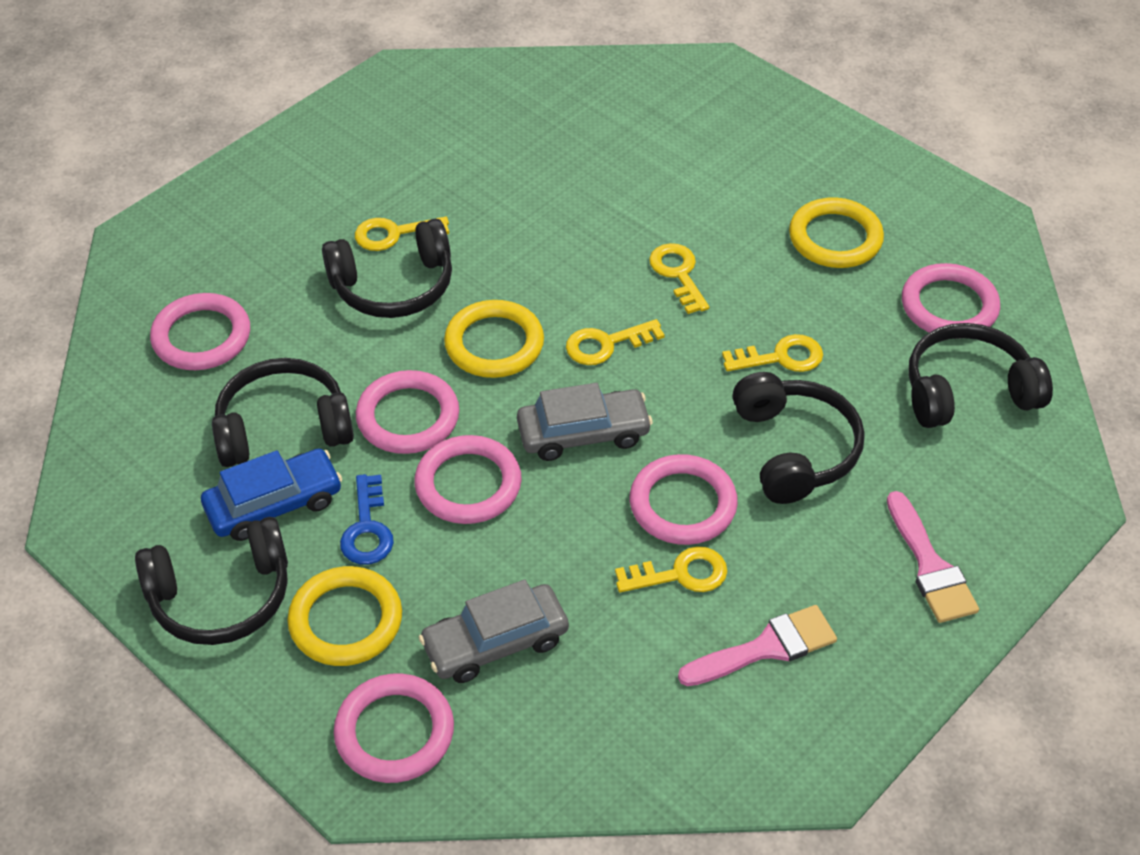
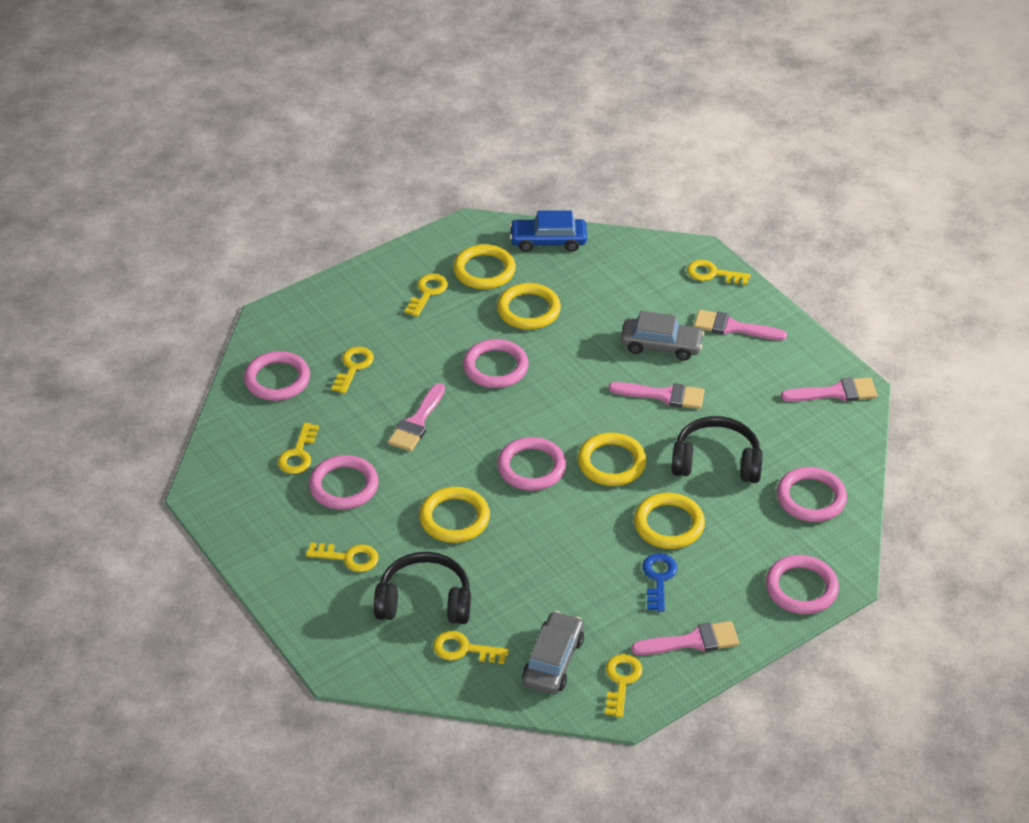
black headphones: [135,517,288,645] [212,358,354,467] [322,219,452,318] [733,372,865,504] [908,323,1053,428] = 5 -> [374,552,471,624] [672,416,762,483] = 2
pink brush: [678,605,837,686] [887,491,979,623] = 2 -> [388,383,445,452] [608,382,705,409] [631,621,739,655] [694,310,787,340] [781,378,877,402] = 5
yellow key: [355,217,449,251] [566,319,665,365] [615,546,727,592] [649,243,709,314] [722,334,823,372] = 5 -> [278,423,319,474] [306,542,378,572] [331,347,374,394] [405,274,448,317] [433,631,509,664] [605,654,643,718] [687,260,751,285] = 7
yellow ring: [287,566,402,666] [444,300,544,378] [789,198,884,268] = 3 -> [419,487,490,543] [453,244,516,289] [497,283,561,330] [578,433,647,486] [634,493,705,549] = 5

